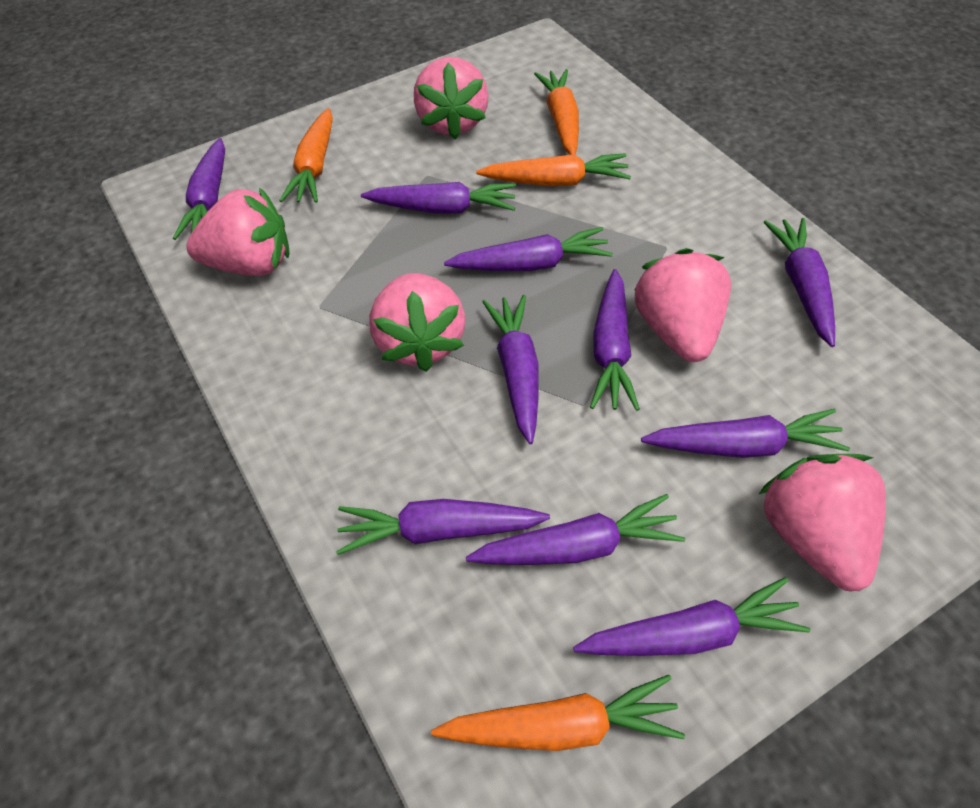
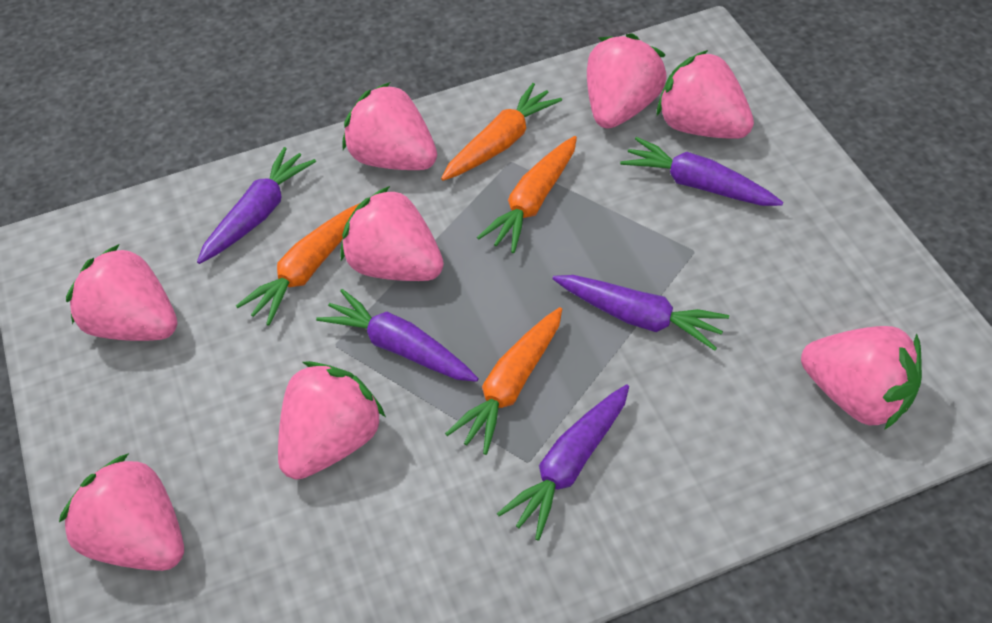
pink strawberry: [186,187,290,276] [369,273,465,372] [414,57,489,140] [634,248,731,362] [758,454,886,592] = 5 -> [59,453,184,571] [66,244,178,341] [278,361,386,480] [340,186,444,281] [343,82,437,170] [587,34,666,129] [657,50,754,139] [801,326,922,430] = 8
purple carrot: [173,138,225,240] [336,499,550,555] [361,182,516,214] [444,227,613,271] [466,494,685,565] [482,295,539,444] [573,577,810,656] [590,269,640,411] [641,409,850,458] [764,218,835,347] = 10 -> [197,147,316,264] [316,289,479,382] [497,384,629,541] [553,275,729,351] [620,137,783,206] = 5

